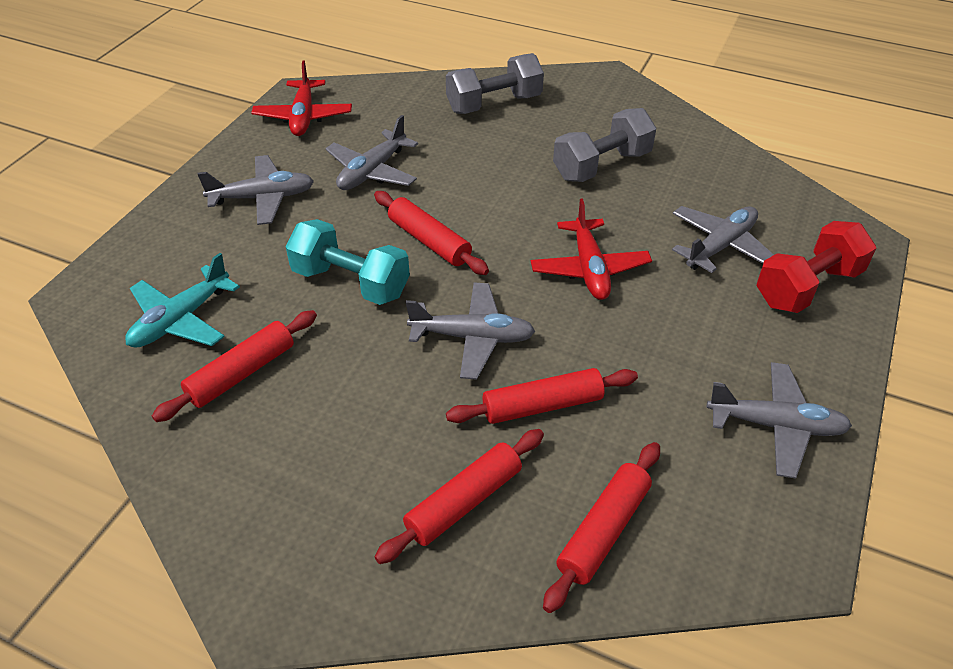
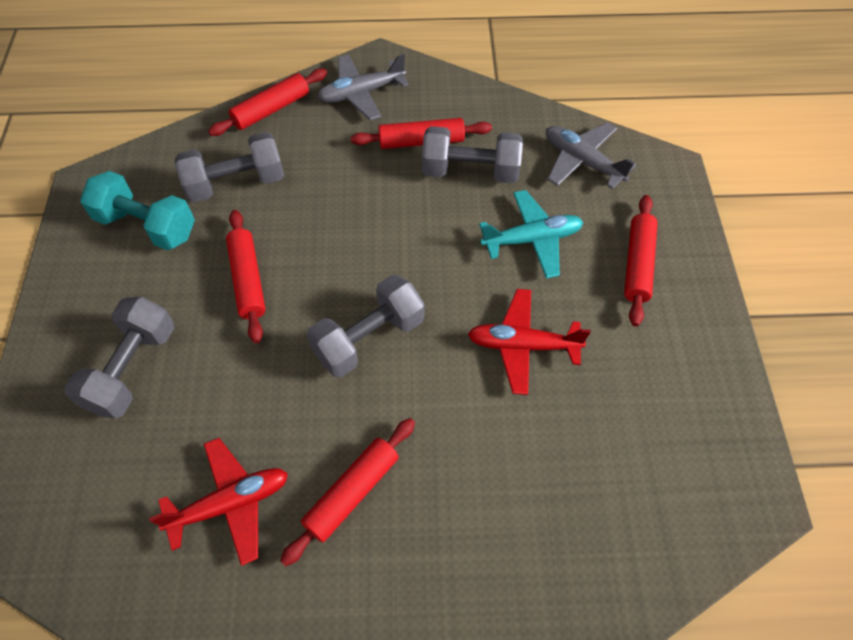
grey dumbbell: [446,53,544,114] [553,108,656,182] = 2 -> [64,297,175,419] [175,132,284,203] [307,274,424,378] [422,126,523,184] = 4
grey plane: [198,155,314,225] [325,115,418,190] [406,282,535,380] [672,206,774,273] [707,362,852,479] = 5 -> [317,54,409,121] [546,123,636,189] = 2
red dumbbell: [756,221,876,313] = 1 -> none = 0

